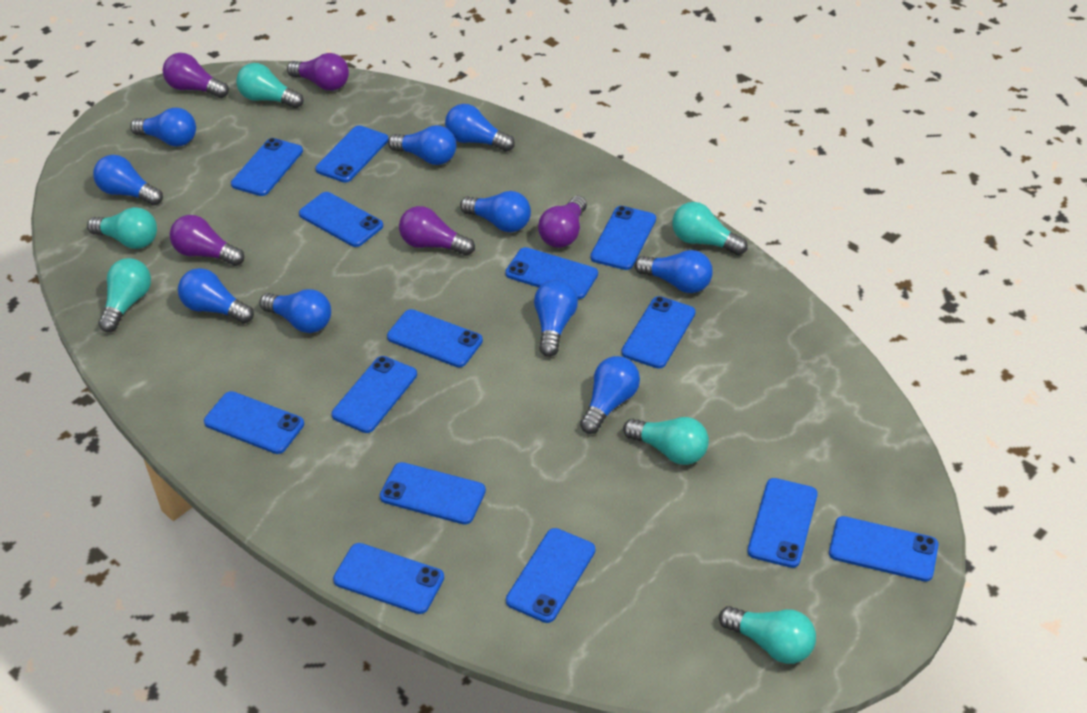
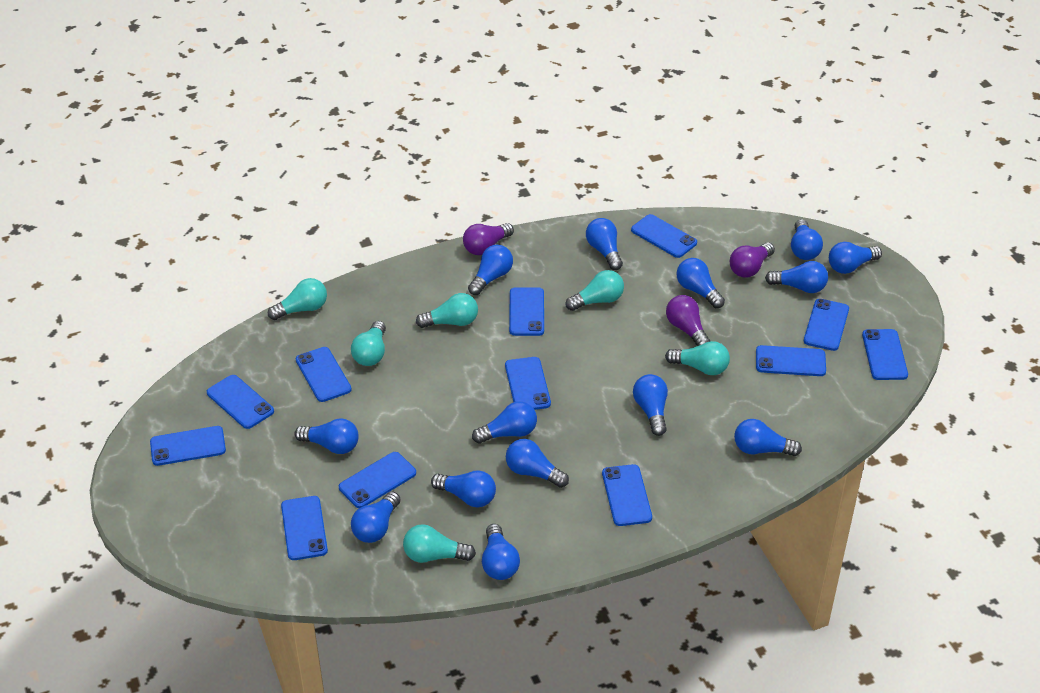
blue light bulb: [93,155,163,206] [130,108,196,147] [178,268,254,324] [260,289,331,333] [388,125,456,165] [445,104,515,152] [460,191,531,232] [534,279,578,357] [580,356,640,434] [635,250,713,293] = 10 -> [294,418,359,454] [351,491,400,543] [431,471,496,507] [468,245,513,295] [472,401,537,444] [482,524,520,580] [506,439,569,488] [586,218,623,270] [633,374,668,436] [677,258,725,308] [734,419,802,456] [765,261,828,293] [791,219,823,260] [829,242,882,274] = 14
blue phone: [204,391,304,454] [231,138,303,196] [299,192,383,247] [315,125,389,183] [331,356,417,433] [333,543,444,614] [380,462,486,525] [387,309,483,368] [505,247,598,299] [506,528,595,623] [590,206,656,270] [621,296,696,369] [747,478,818,568] [829,516,939,582] = 14 -> [150,426,226,466] [207,375,274,429] [281,496,328,560] [296,347,352,402] [339,452,416,508] [505,357,551,410] [509,287,544,336] [602,464,652,526] [631,214,697,258] [756,345,826,376] [804,299,849,351] [862,329,908,380] = 12
purple light bulb: [163,53,229,98] [170,215,244,266] [287,53,349,91] [399,206,475,256] [538,196,587,248] = 5 -> [463,223,514,255] [666,295,710,346] [730,243,775,277] = 3

